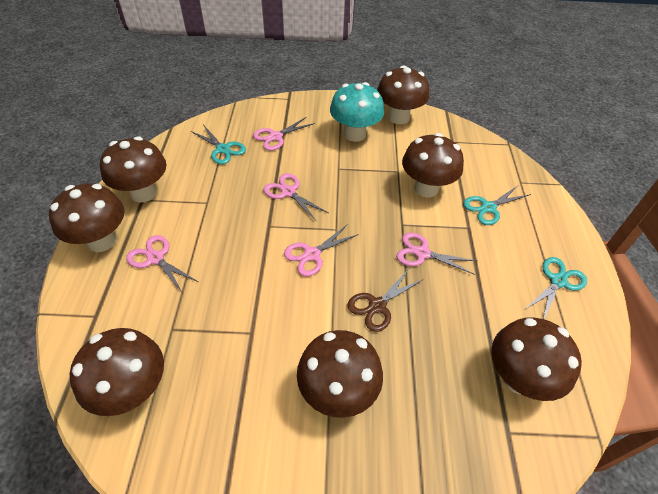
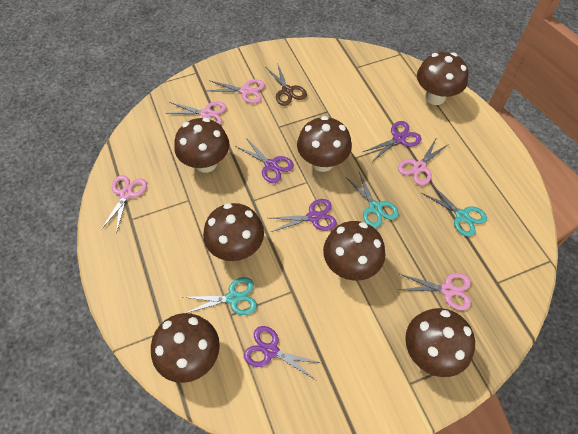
purple scissors: none = 0 -> [235,137,294,183] [244,326,321,380] [271,199,337,232] [363,121,422,162] = 4
turquoise mushroom: [330,82,384,142] = 1 -> none = 0

